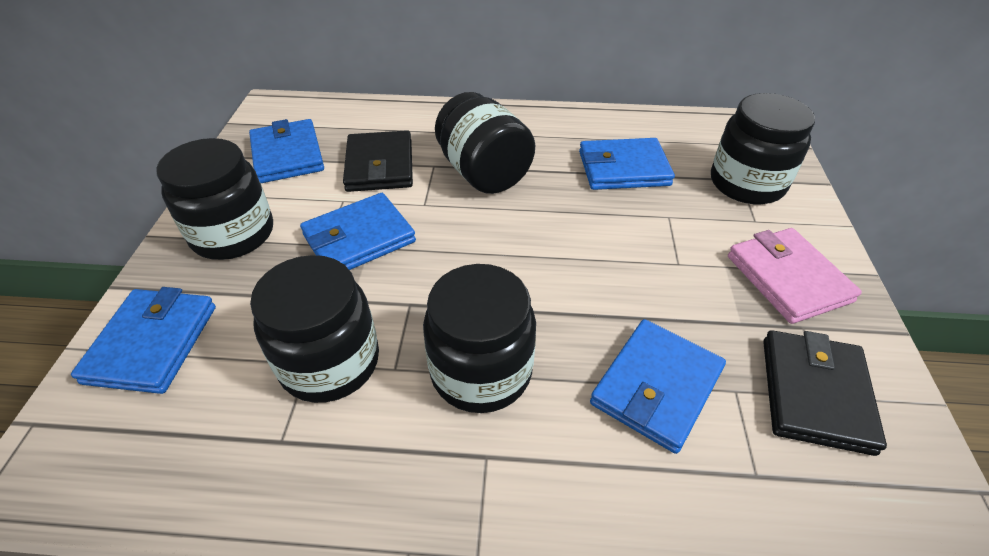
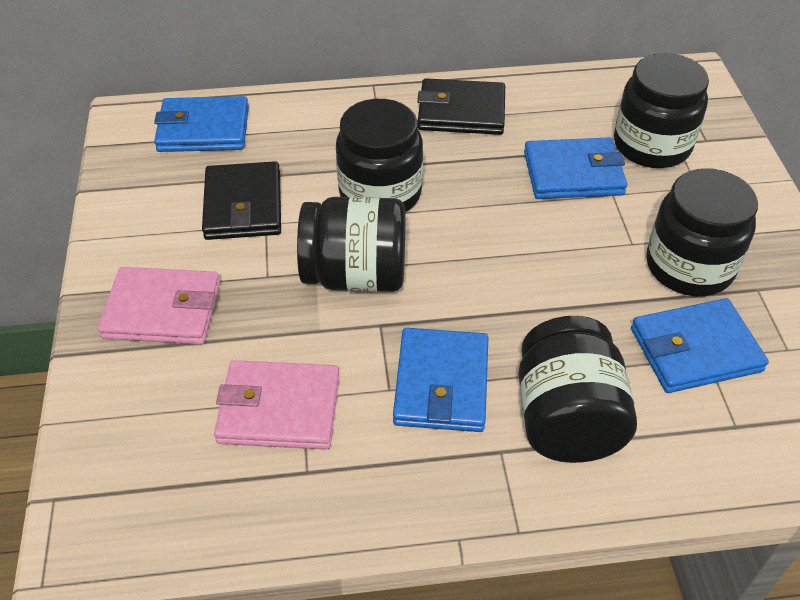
blue wallet: [71,287,216,394] [249,119,324,183] [300,193,416,270] [579,138,675,190] [590,319,726,454] = 5 -> [154,96,249,152] [393,328,489,432] [524,137,627,199] [631,298,769,393] = 4
pink wallet: [728,228,862,324] = 1 -> [98,267,220,344] [214,360,340,450] = 2

